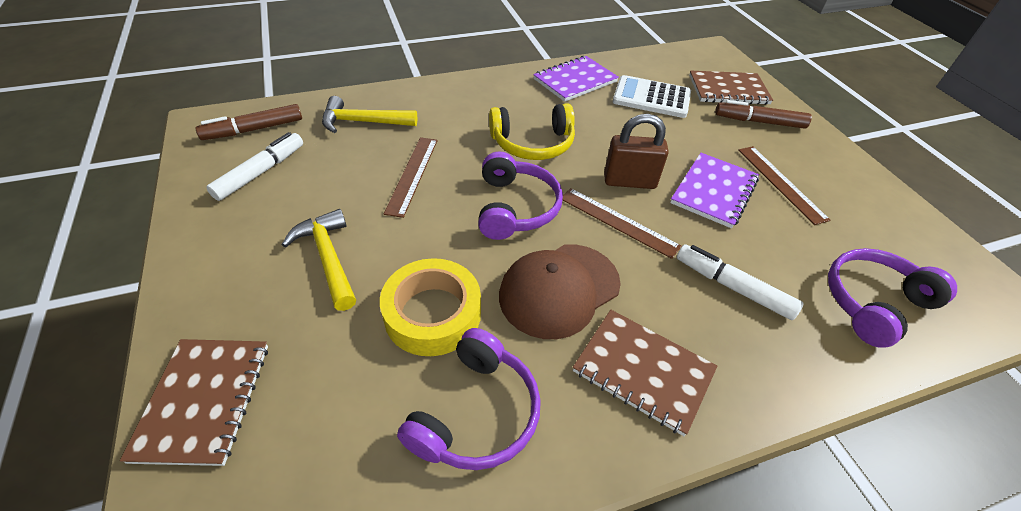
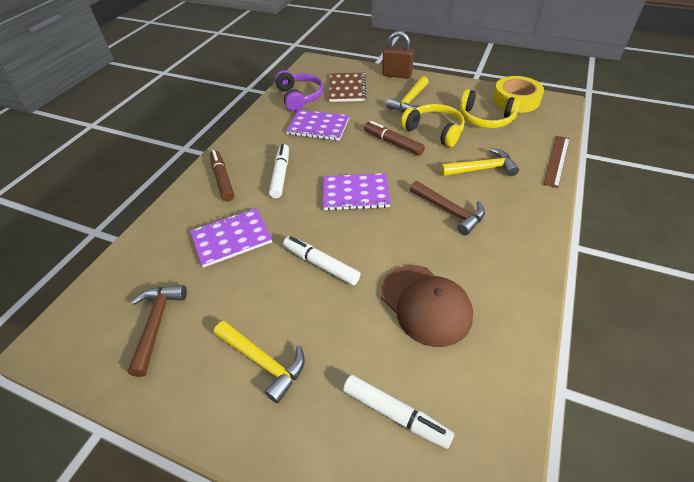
brown hammer: none = 0 -> [128,285,187,377] [410,181,485,235] = 2
brown notebook: [120,339,268,466] [573,310,717,436] [689,71,773,105] = 3 -> [329,73,366,102] = 1
brown ruler: [384,137,438,218] [563,188,681,259] [738,146,831,225] = 3 -> [543,136,570,188] = 1
purple headphones: [397,328,541,470] [478,151,563,240] [828,248,957,348] = 3 -> [275,70,324,112] = 1
purple notebook: [533,56,619,102] [670,153,759,228] = 2 -> [190,208,272,268] [286,110,349,141] [323,173,390,211] = 3
white calculator: [613,75,691,118] = 1 -> none = 0
white marker: [206,132,303,201] [677,244,804,320] = 2 -> [269,144,289,198] [283,236,360,285] [343,375,454,449] = 3
yellow hammer: [282,209,356,311] [322,96,417,133] = 2 -> [214,321,305,403] [386,76,429,112] [440,148,519,176] = 3
yellow headphones: [489,103,575,160] = 1 -> [401,104,465,147] [460,89,521,128] = 2

